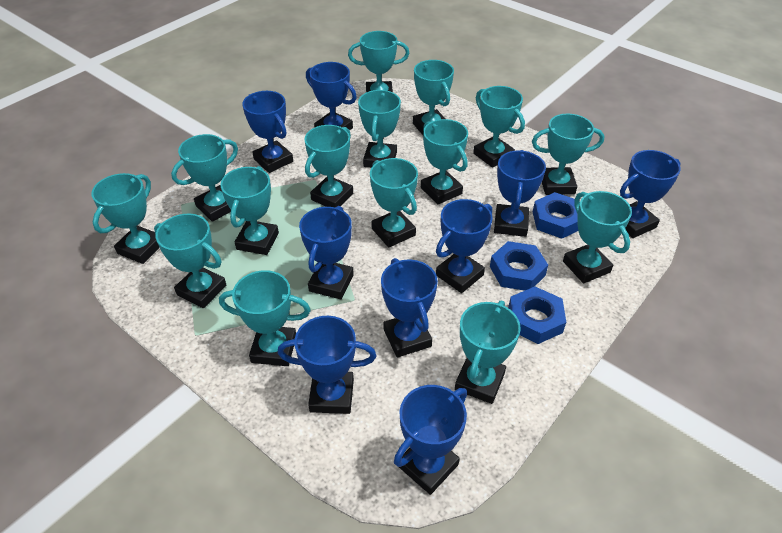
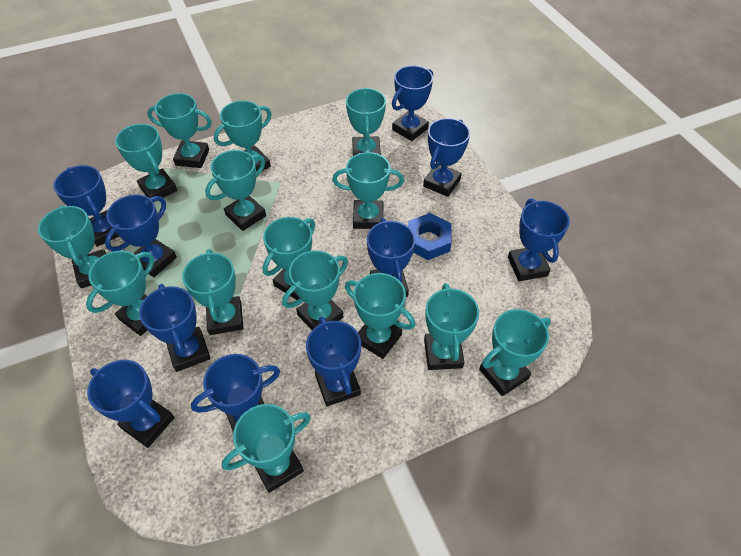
blue nut: [490,241,548,291] [508,287,566,344] [533,192,578,239] = 3 -> [408,213,452,260] = 1
blue trophy: [242,91,293,173] [278,316,376,414] [299,206,354,299] [306,62,357,130] [381,258,438,357] [394,385,467,495] [436,199,493,293] [494,150,546,237] [620,150,681,238] = 9 -> [53,165,119,247] [87,360,175,448] [105,194,177,277] [139,284,210,372] [191,354,280,433] [306,316,361,407] [367,218,415,297] [392,66,433,141] [423,118,470,197] [508,199,570,281] = 10

